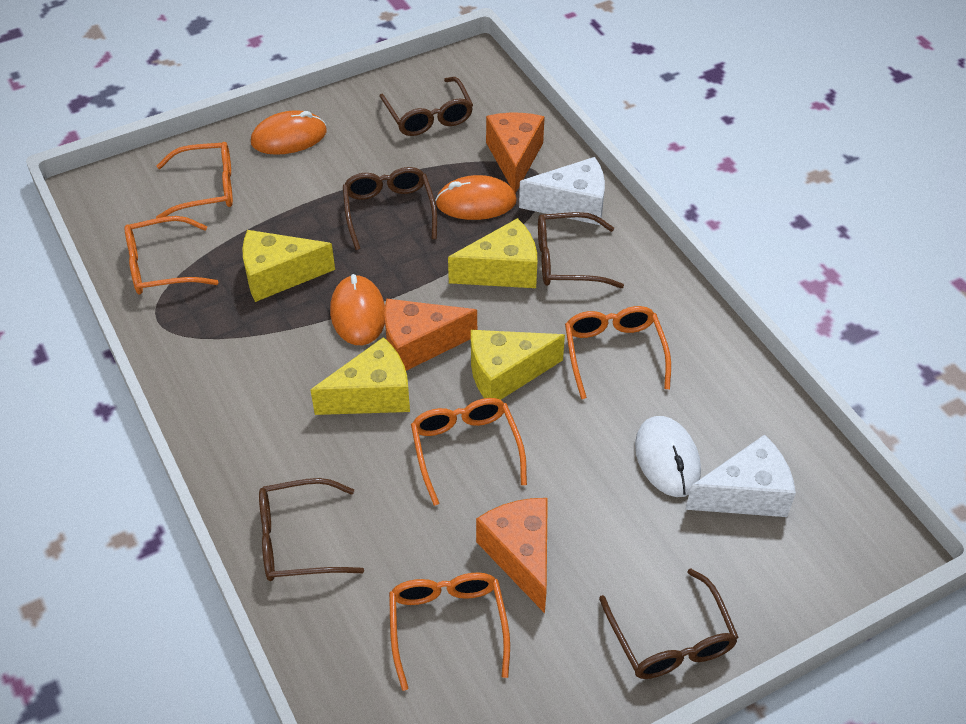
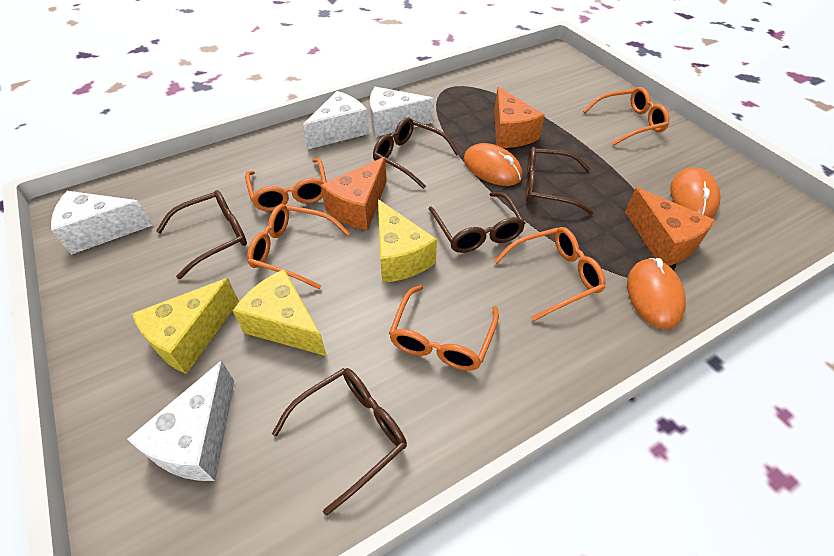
white cheese: [519,157,605,225] [685,435,796,517] = 2 -> [51,191,153,255] [127,361,234,481] [303,91,369,149] [370,87,434,137] = 4
white mouse: [635,416,701,497] = 1 -> none = 0
yellow cheese: [242,230,335,302] [310,337,410,415] [448,218,537,288] [471,330,565,400] = 4 -> [132,278,239,374] [233,269,327,356] [378,199,437,283] = 3

